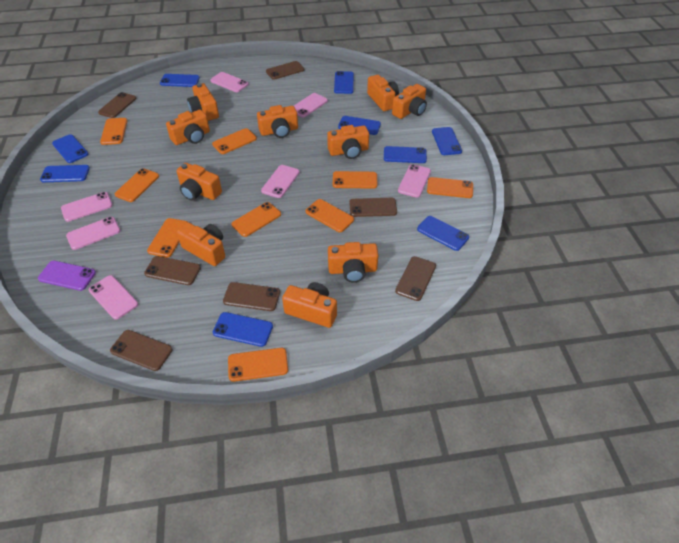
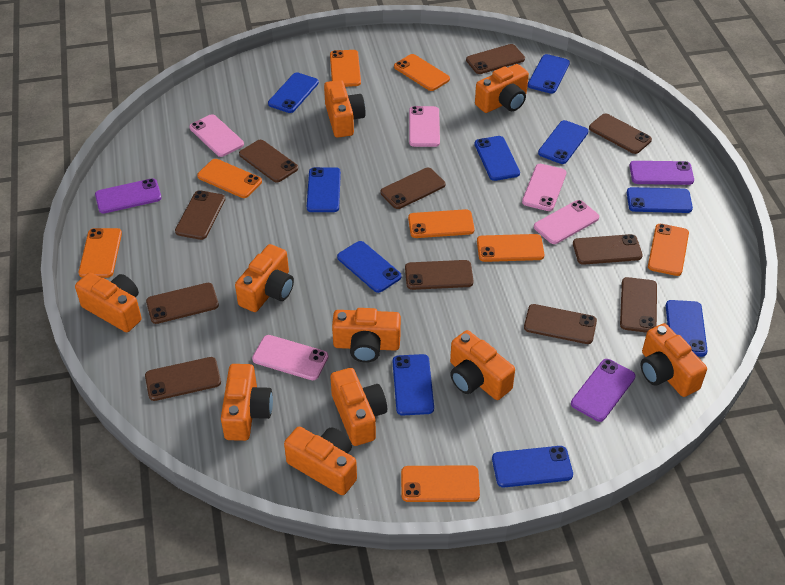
blue phone: [40,165,90,182] [52,134,89,163] [160,74,200,87] [213,312,273,347] [334,71,354,94] [338,116,381,135] [384,146,427,163] [417,216,469,251] [432,127,462,155] = 9 -> [268,72,319,113] [307,167,341,212] [337,241,402,293] [393,354,434,415] [475,136,520,181] [492,446,573,488] [528,54,570,94] [538,120,588,164] [627,187,693,213] [666,300,708,357] = 10
brown phone: [98,92,136,118] [110,330,173,371] [144,256,201,285] [223,282,280,311] [266,61,304,80] [349,198,397,217] [395,256,436,301] = 7 -> [145,357,221,401] [146,283,219,324] [175,190,225,240] [239,140,298,182] [381,168,445,209] [405,260,474,290] [466,44,525,74] [524,304,597,344] [573,234,643,265] [589,113,652,154] [620,277,657,333] = 11
orange phone: [100,118,127,145] [115,168,159,202] [147,218,188,258] [212,128,257,154] [228,348,288,382] [231,202,281,237] [305,199,354,232] [333,171,377,189] [427,177,473,198] = 9 -> [79,228,122,278] [197,159,262,198] [330,50,361,87] [394,54,450,91] [401,466,480,502] [408,209,475,238] [477,234,544,262] [648,224,689,276] = 8
pink phone: [61,192,113,222] [66,217,120,250] [89,275,138,320] [210,72,249,92] [261,165,299,198] [294,93,328,118] [398,164,431,198] = 7 -> [189,114,244,157] [252,335,328,380] [409,106,440,147] [522,164,566,211] [534,200,599,244] = 5
purple phone: [38,261,96,291] = 1 -> [95,178,162,214] [571,359,635,422] [630,161,694,185] = 3

